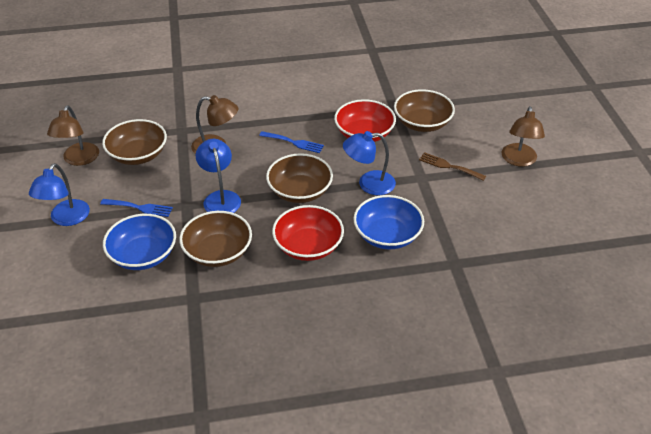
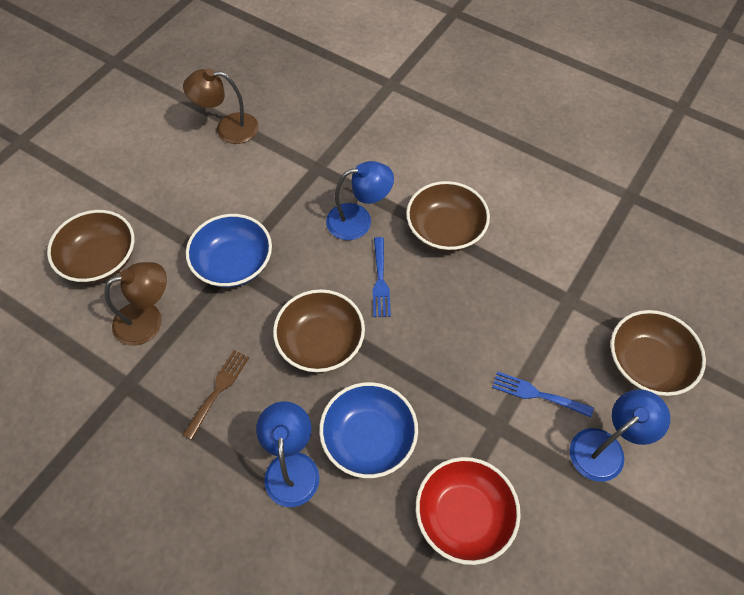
brown lamp: [47,105,99,166] [191,95,238,154] [501,106,545,167] = 3 -> [104,262,167,345] [183,68,259,144] = 2
red bowl: [272,205,344,261] [334,99,396,142] = 2 -> [416,457,521,565] = 1

